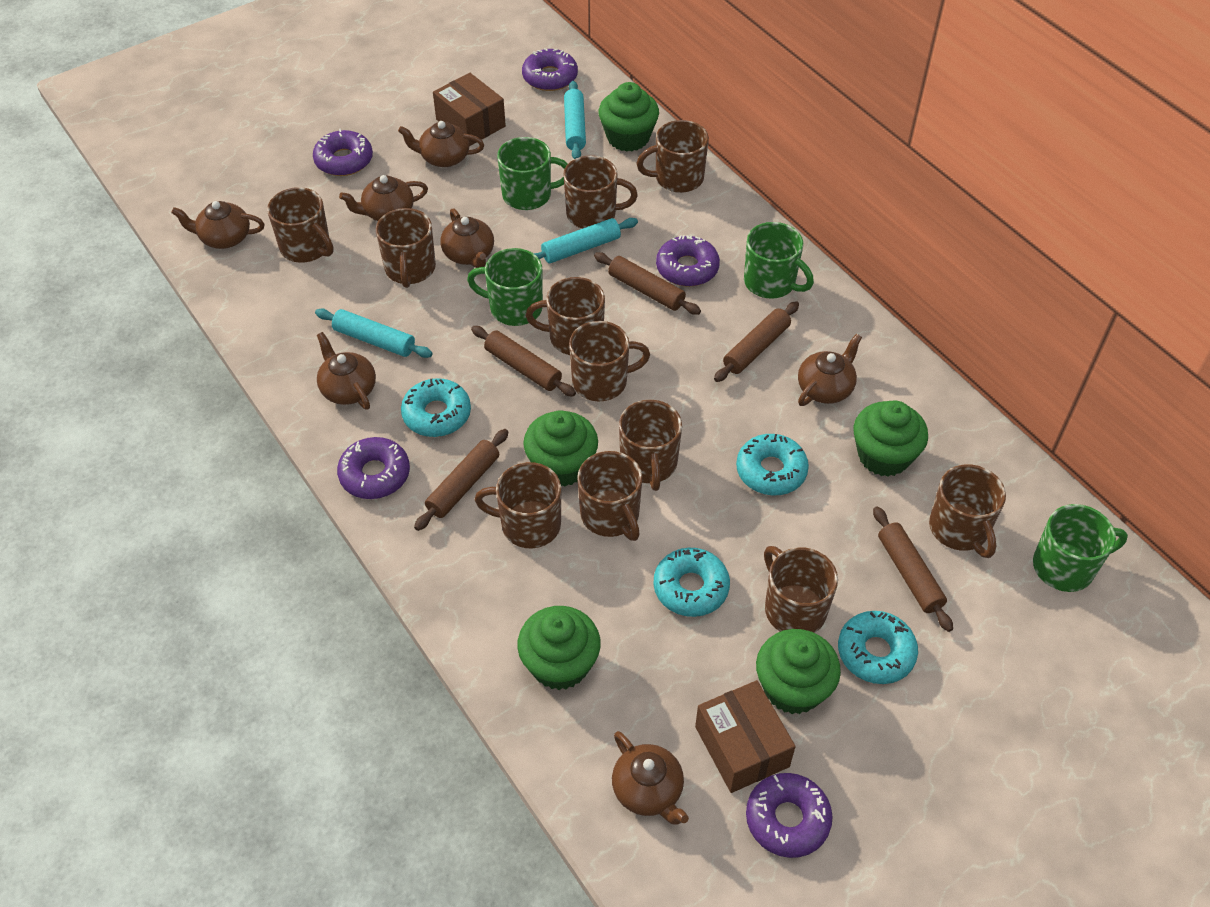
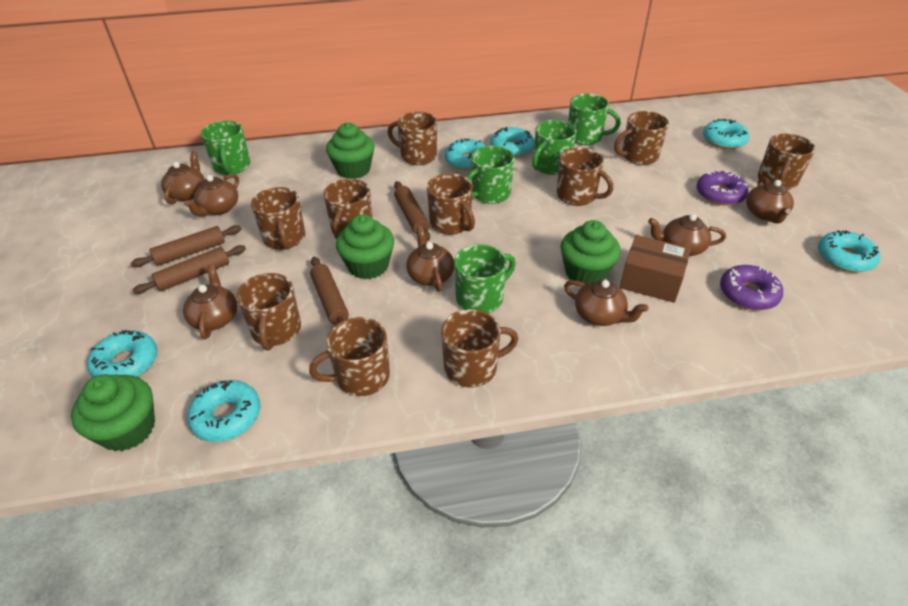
brown box: [433,73,506,146] [695,680,796,793] = 2 -> [620,235,691,303] = 1
brown mug: [267,187,333,263] [376,208,436,288] [475,462,561,548] [526,277,605,355] [563,156,638,228] [569,321,650,401] [577,451,643,541] [619,400,682,491] [636,120,709,193] [764,546,838,633] [929,464,1006,558] = 11 -> [236,273,301,351] [251,187,305,250] [309,317,390,396] [323,179,372,239] [387,112,437,165] [427,173,475,235] [441,309,518,388] [557,148,613,206] [614,111,669,165] [758,134,816,190] = 10
brown rolling pin: [414,429,509,531] [471,326,576,397] [594,252,701,315] [714,301,799,382] [873,506,953,632] = 5 -> [131,225,241,267] [133,245,246,294] [310,257,349,325] [394,181,430,241] = 4
green cupcake: [517,606,601,690] [523,410,598,487] [598,82,659,152] [756,629,841,714] [853,401,928,477] = 5 -> [71,374,155,451] [326,123,374,179] [336,214,394,279] [560,220,621,285] = 4
green mug: [467,248,543,326] [497,137,568,210] [744,222,814,299] [1033,504,1128,592] = 4 -> [201,121,250,175] [454,244,516,313] [466,146,514,204] [532,120,577,175] [568,94,621,145] = 5
purple donut: [313,129,373,176] [337,437,410,499] [522,48,578,91] [656,235,720,287] [746,773,833,858] = 5 -> [696,170,749,206] [720,265,783,310] = 2
turquoise donut: [401,378,471,437] [654,548,730,617] [736,434,809,495] [838,611,918,684] = 4 -> [87,330,157,378] [187,380,261,442] [445,138,486,170] [490,127,535,157] [703,119,750,149] [818,230,880,272] = 6
turquoise rolling pin: [315,308,433,358] [534,218,638,263] [564,81,586,159] = 3 -> none = 0

